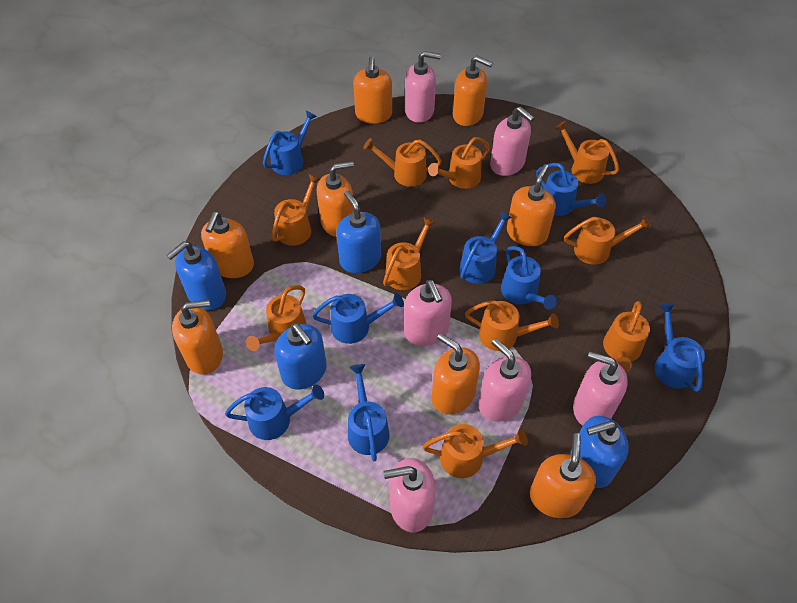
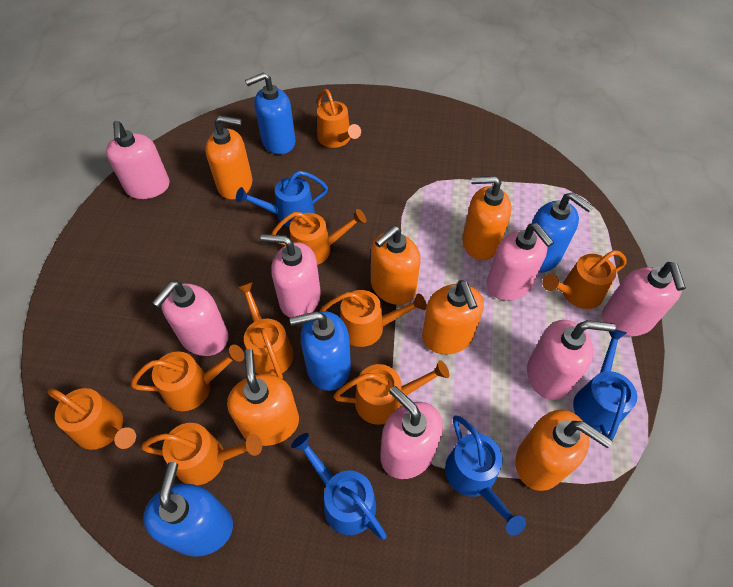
blue watering can: [225,385,324,440] [263,111,317,175] [312,293,404,344] [348,364,390,461] [460,211,512,284] [501,246,557,310] [536,163,606,216] [654,303,705,392] = 8 -> [236,171,328,227] [291,433,387,540] [445,415,526,536] [573,329,637,440] = 4
orange soap dispenser: [172,300,223,375] [201,212,254,278] [317,161,354,237] [353,56,392,124] [432,333,480,414] [453,56,493,126] [507,164,556,246] [530,433,596,518] = 8 -> [205,116,252,200] [227,349,299,446] [371,226,421,305] [422,280,484,354] [462,176,512,260] [515,410,613,491] = 6
orange watering can: [246,285,306,351] [271,174,320,246] [363,138,441,187] [383,217,436,290] [423,424,528,478] [428,137,490,189] [465,300,559,351] [555,121,619,184] [564,216,651,265] [603,301,650,372] = 10 -> [47,388,136,450] [131,345,244,411] [141,423,262,485] [236,282,294,379] [271,209,367,265] [317,89,361,148] [319,290,427,347] [334,360,449,425] [542,250,626,309] = 9
pink soap dispenser: [383,458,436,532] [404,280,452,346] [405,51,441,123] [478,339,531,422] [490,106,534,176] [573,352,628,426] = 6 -> [106,121,170,199] [152,281,228,356] [261,234,321,318] [380,386,443,479] [486,223,554,301] [527,320,616,400] [602,262,686,336] = 7

